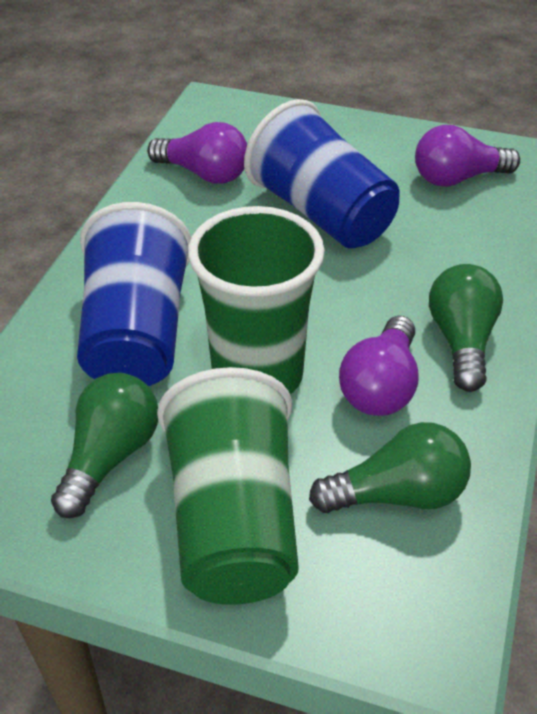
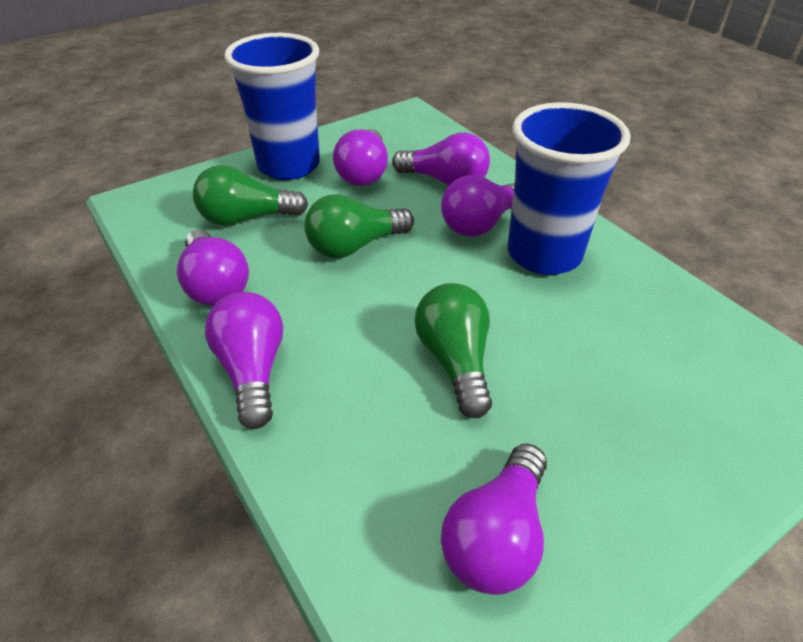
green cup: [157,367,299,605] [188,206,325,394] = 2 -> none = 0
purple light bulb: [147,122,247,184] [339,316,419,416] [415,125,520,187] = 3 -> [177,229,249,306] [205,292,283,429] [333,129,388,186] [392,132,490,186] [441,175,515,237] [441,444,547,595] = 6

